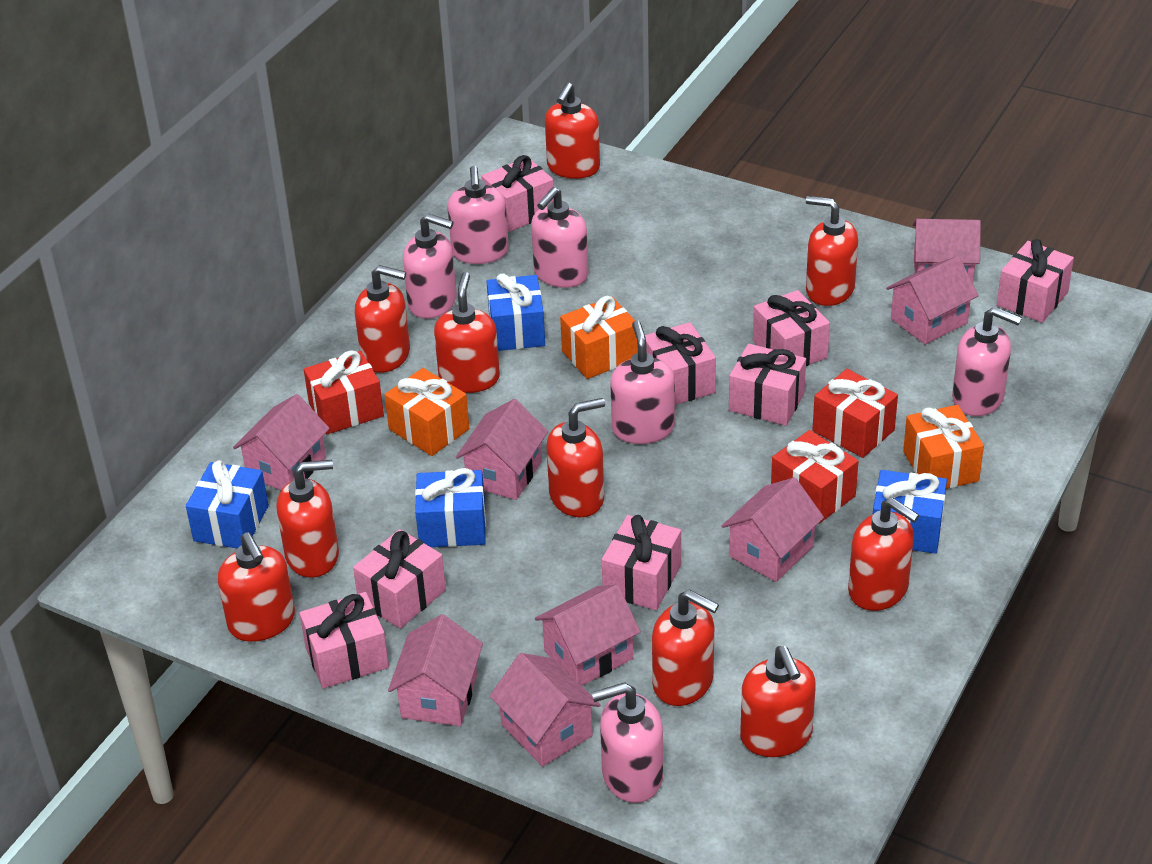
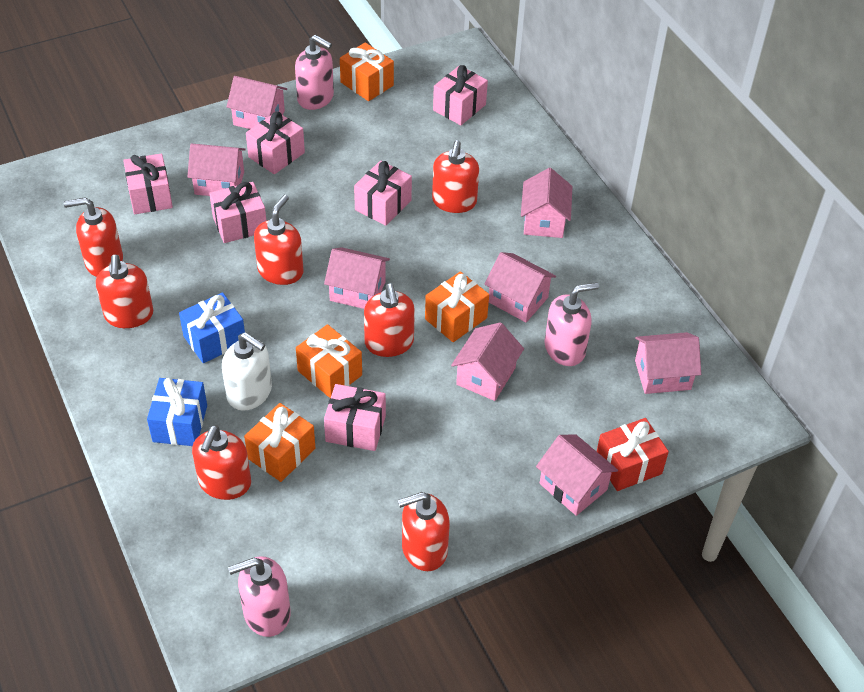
blue gift: [186,460,269,548] [415,468,486,547] [486,273,545,351] [873,470,947,554] = 4 -> [147,378,207,446] [179,292,245,363] = 2
orange gift: [385,368,469,456] [560,296,638,379] [903,405,984,489] = 3 -> [244,403,315,482] [296,324,362,398] [340,42,394,101] [425,271,489,342] = 4
pink gift: [299,592,389,689] [353,529,446,629] [481,155,554,232] [602,515,681,610] [645,322,716,405] [729,344,806,426] [753,290,830,366] [997,239,1074,323] = 8 -> [123,153,173,214] [209,182,266,243] [246,112,305,174] [324,384,386,451] [354,161,412,226] [433,65,488,125] = 6
pink soap dispenser: [403,213,457,319] [448,166,509,264] [531,187,588,288] [591,682,663,803] [610,320,675,444] [952,307,1022,416] = 6 -> [228,556,291,637] [295,35,334,110] [545,282,599,366] = 3
red gift: [304,350,384,434] [771,430,858,524] [812,369,898,458] = 3 -> [597,418,669,491] = 1
red soap dispenser: [218,532,295,642] [277,460,339,578] [355,265,410,373] [434,272,500,393] [545,82,600,179] [547,398,605,517] [652,590,719,706] [740,646,816,757] [806,196,858,306] [848,498,919,611] = 10 -> [64,197,123,277] [96,255,153,328] [192,425,251,500] [254,195,303,285] [364,283,415,357] [398,492,450,571] [432,140,479,213] = 7
white soap dispenser: none = 0 -> [222,332,272,410] = 1

